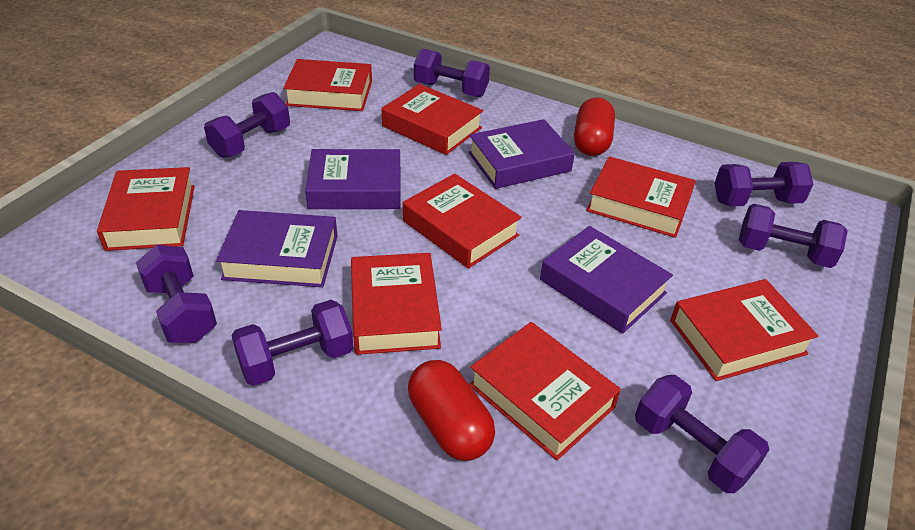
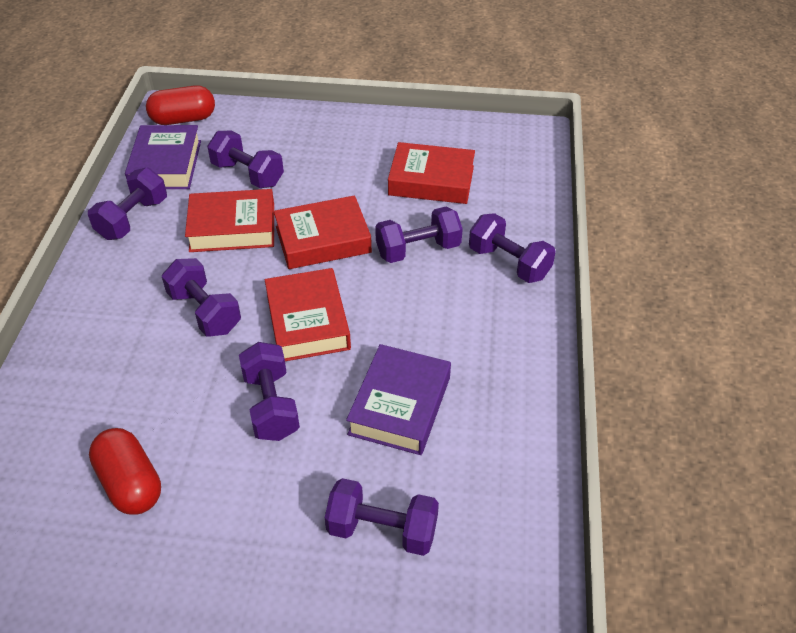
purple book: [216,210,337,287] [305,149,401,209] [468,119,575,189] [540,226,673,334] = 4 -> [125,125,201,189] [346,344,451,455] = 2
red book: [97,167,195,251] [283,59,372,111] [351,253,442,355] [382,84,483,155] [403,174,522,269] [469,322,621,460] [586,156,696,238] [670,279,818,381] = 8 -> [185,189,274,252] [265,268,351,361] [274,195,372,269] [388,142,475,204] = 4

